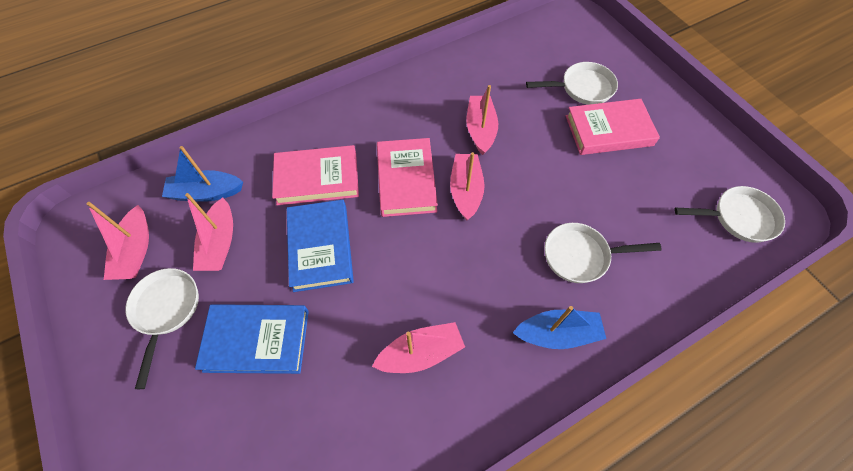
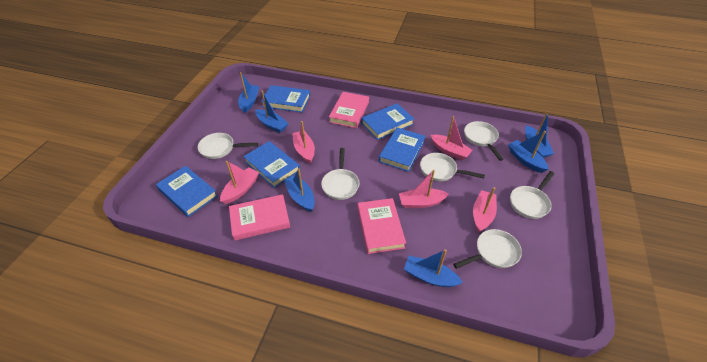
blue boat: [162,146,243,202] [513,306,606,349] = 2 -> [238,72,259,113] [255,90,289,133] [284,168,315,212] [404,249,463,287] [508,131,549,173] [525,111,554,158] = 6
blue book: [195,304,309,374] [287,200,354,292] = 2 -> [156,166,218,217] [243,141,300,188] [261,85,310,113] [361,103,414,140] [379,127,426,172] = 5
white pan: [125,268,199,389] [526,62,618,105] [545,223,662,283] [674,186,785,243] = 4 -> [198,133,258,159] [321,148,360,200] [420,153,485,182] [453,229,522,269] [464,121,503,161] [510,171,554,219] = 6

